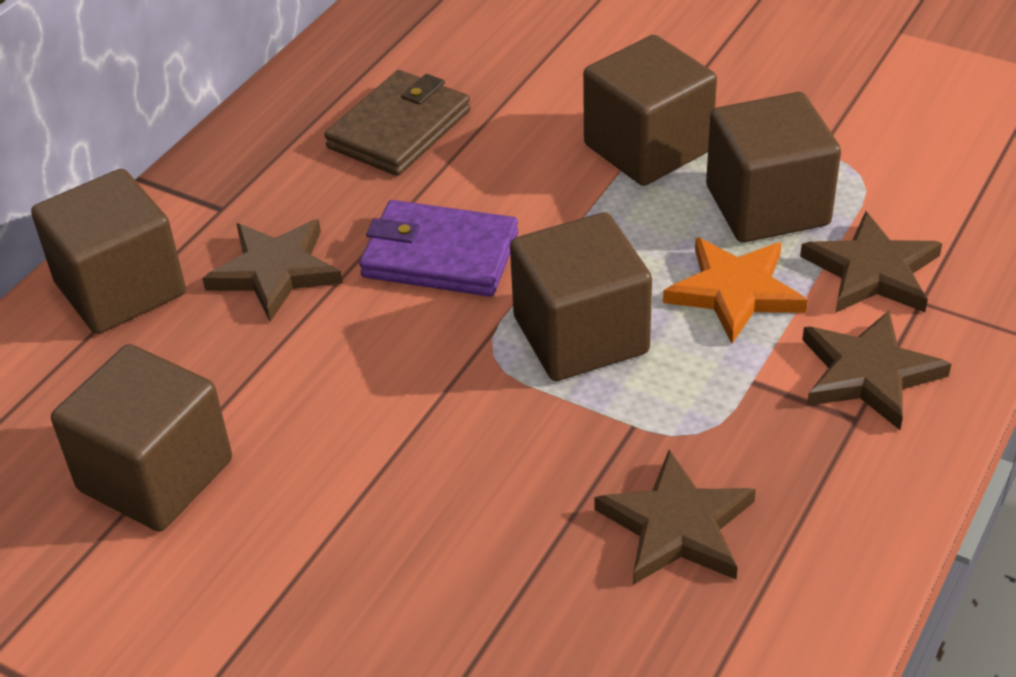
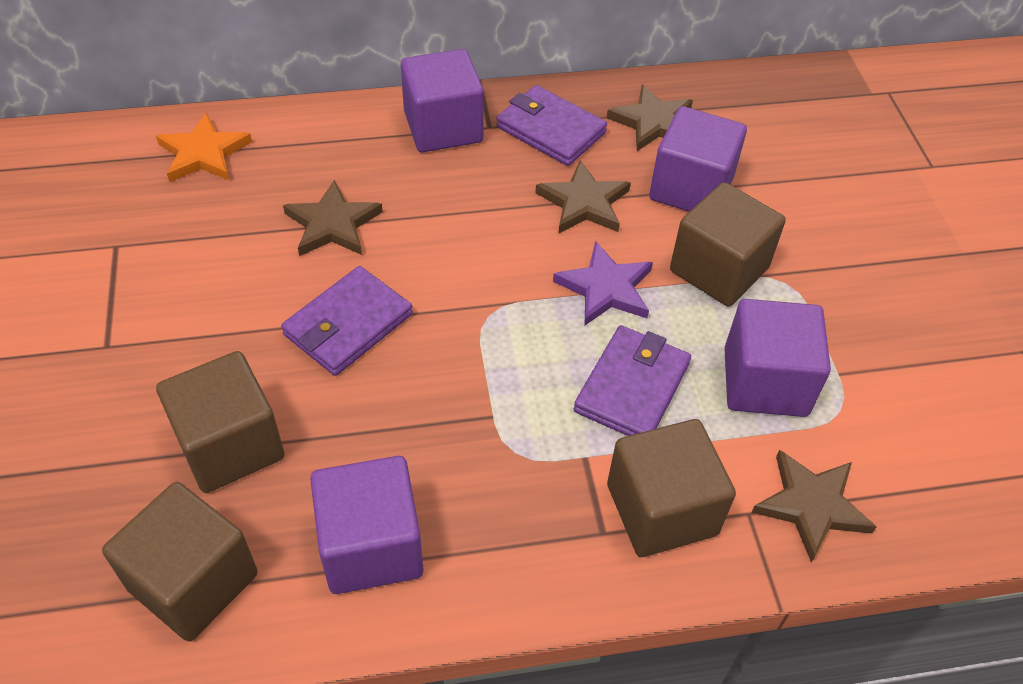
brown cube: [31,169,186,334] [51,344,232,531] [510,212,652,381] [583,35,717,186] [706,92,841,242] = 5 -> [102,482,258,642] [156,351,285,493] [607,419,736,557] [670,182,786,307] = 4
brown wallet: [324,70,470,176] = 1 -> none = 0
purple cube: none = 0 -> [310,456,424,594] [401,49,484,152] [649,106,747,212] [724,299,831,417] = 4
purple star: none = 0 -> [553,241,653,326] = 1
purple wallet: [359,200,518,297] = 1 -> [281,266,413,376] [496,85,607,166] [574,325,691,436] = 3

